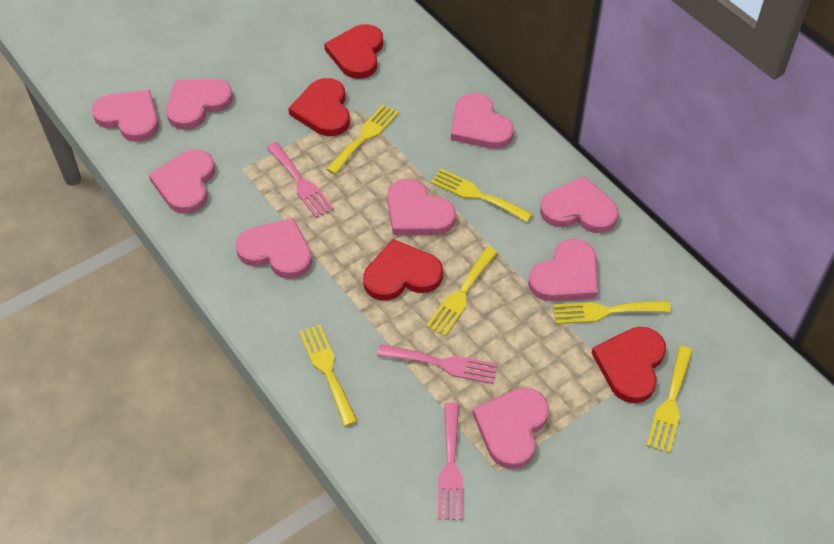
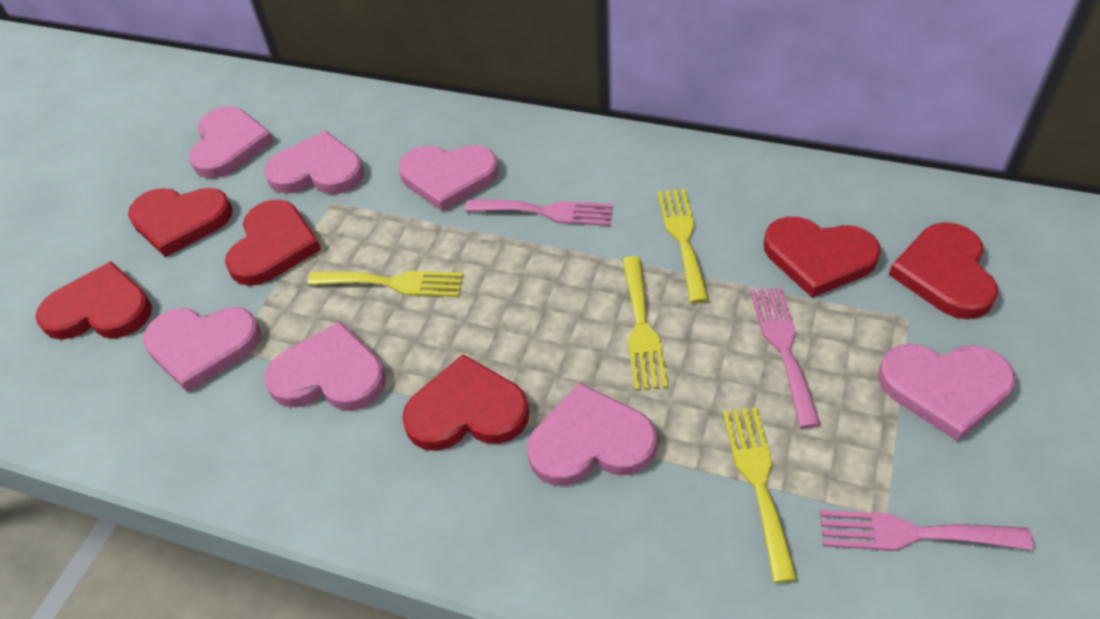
pink heart: [91,90,159,142] [149,150,215,214] [166,79,233,130] [236,218,312,279] [387,179,456,235] [451,93,514,149] [473,388,549,469] [528,239,598,301] [540,176,619,233] = 9 -> [143,307,261,392] [189,107,274,178] [264,131,364,194] [264,321,386,411] [399,145,499,212] [527,383,657,486] [878,344,1015,441] = 7
red heart: [288,78,350,136] [324,24,383,79] [363,239,443,301] [592,327,666,403] = 4 -> [35,261,152,340] [128,188,233,257] [225,200,321,286] [402,354,529,451] [764,217,881,298] [889,222,998,319] = 6
yellow fork: [299,325,358,426] [326,104,399,175] [426,247,498,336] [431,169,533,222] [553,301,671,324] [646,346,693,453] = 6 -> [308,271,463,297] [622,256,668,391] [657,189,709,303] [723,407,797,583] = 4

